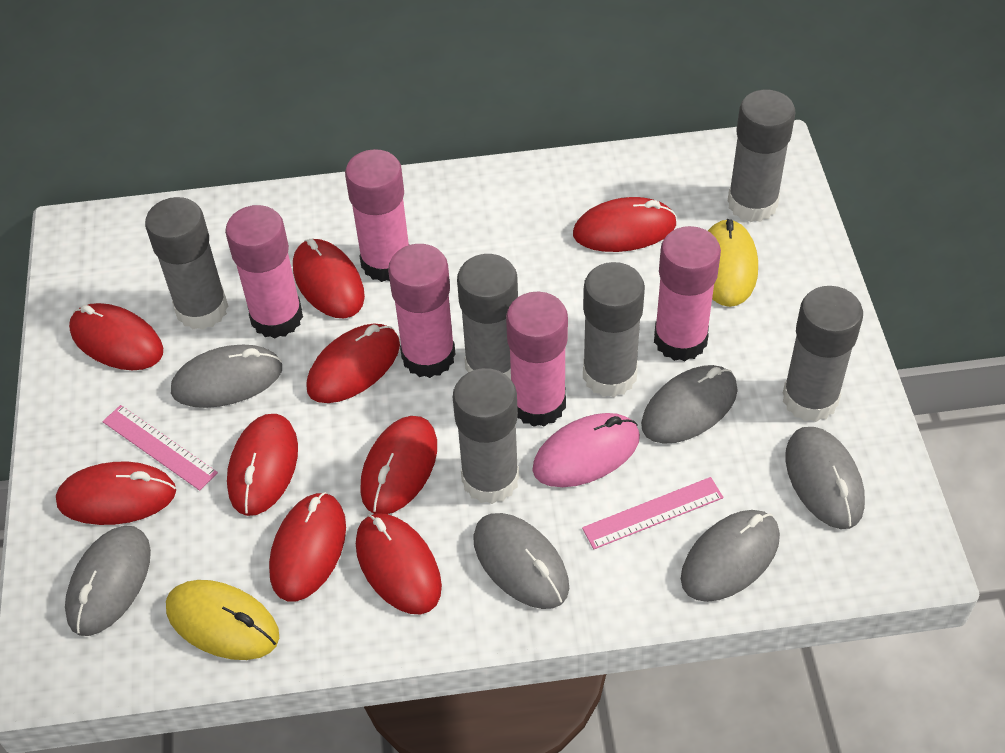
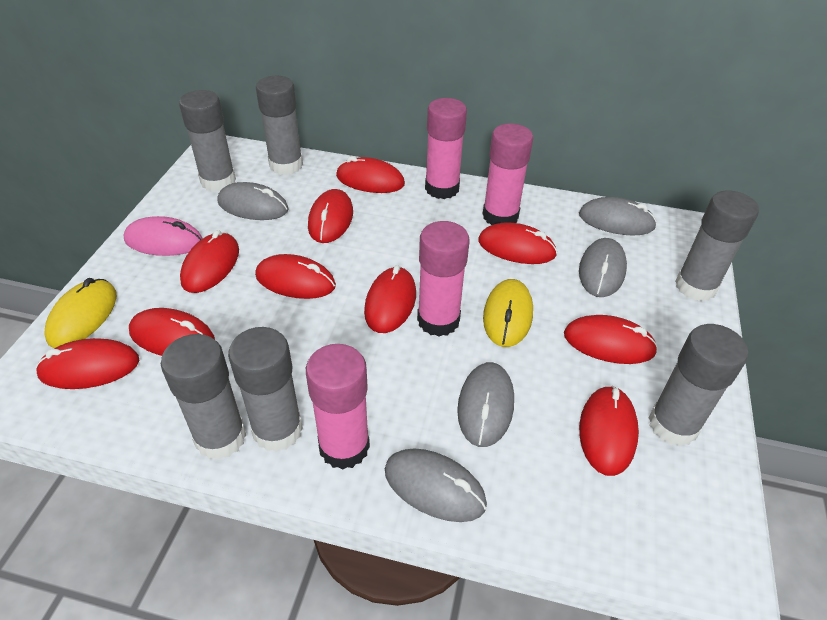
grey mouse: [65,526,151,636] [171,345,282,408] [473,513,569,609] [641,365,738,444] [681,510,780,602] [785,427,865,529] = 6 -> [217,182,289,220] [385,448,487,522] [457,362,514,447] [579,197,657,236] [579,238,627,297] = 5
pink glue stick: [225,205,303,338] [345,149,409,282] [388,244,456,378] [506,292,568,427] [654,226,721,361] = 5 -> [306,344,370,470] [417,221,470,337] [425,98,467,199] [482,123,533,225] = 4
pink ruler: [102,405,218,491] [582,477,723,549] = 2 -> none = 0
red mouse: [56,462,176,525] [69,303,163,370] [227,414,298,516] [269,492,346,601] [293,239,365,318] [306,324,400,403] [356,513,442,615] [360,416,437,514] [573,197,677,252] = 9 -> [35,338,139,389] [129,308,215,356] [180,230,239,293] [255,254,336,299] [308,189,353,243] [336,156,405,193] [364,265,416,333] [478,222,557,264] [564,315,658,364] [579,386,639,476] = 10

